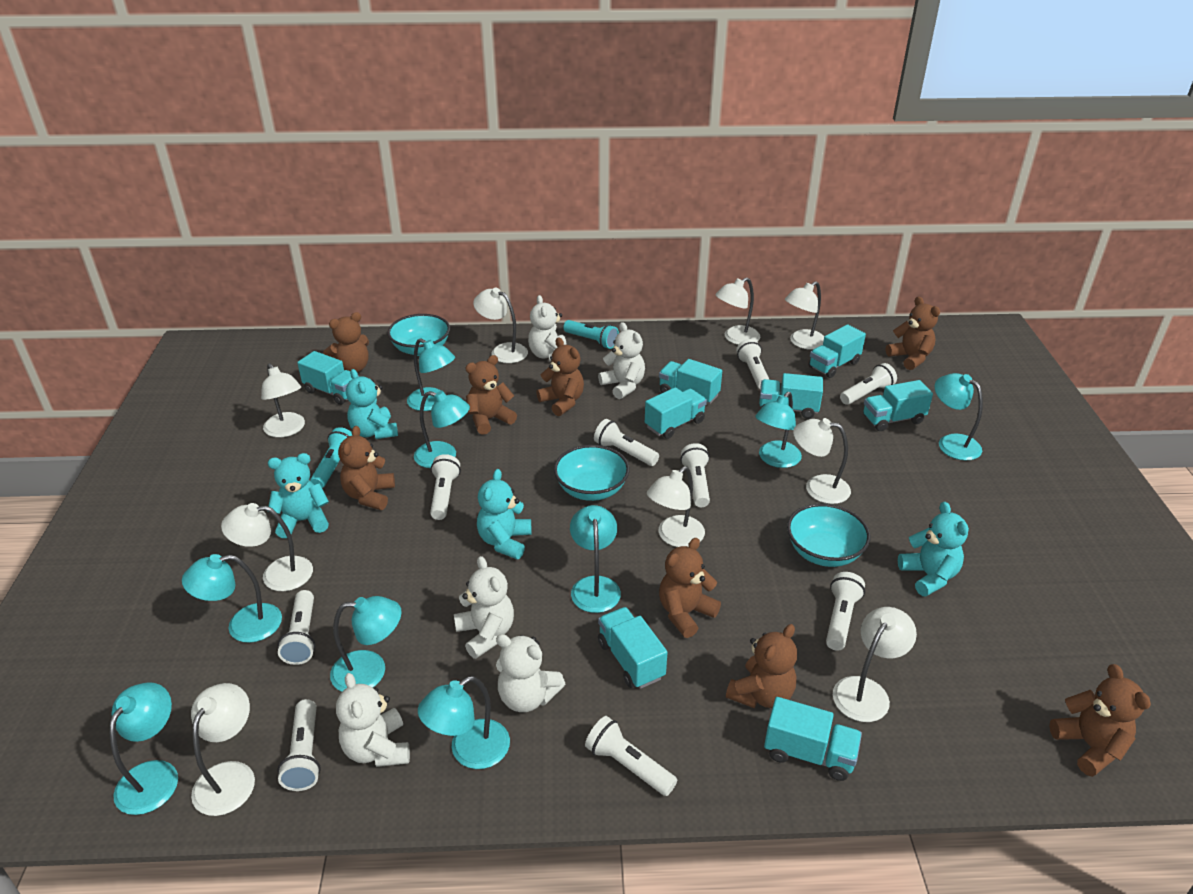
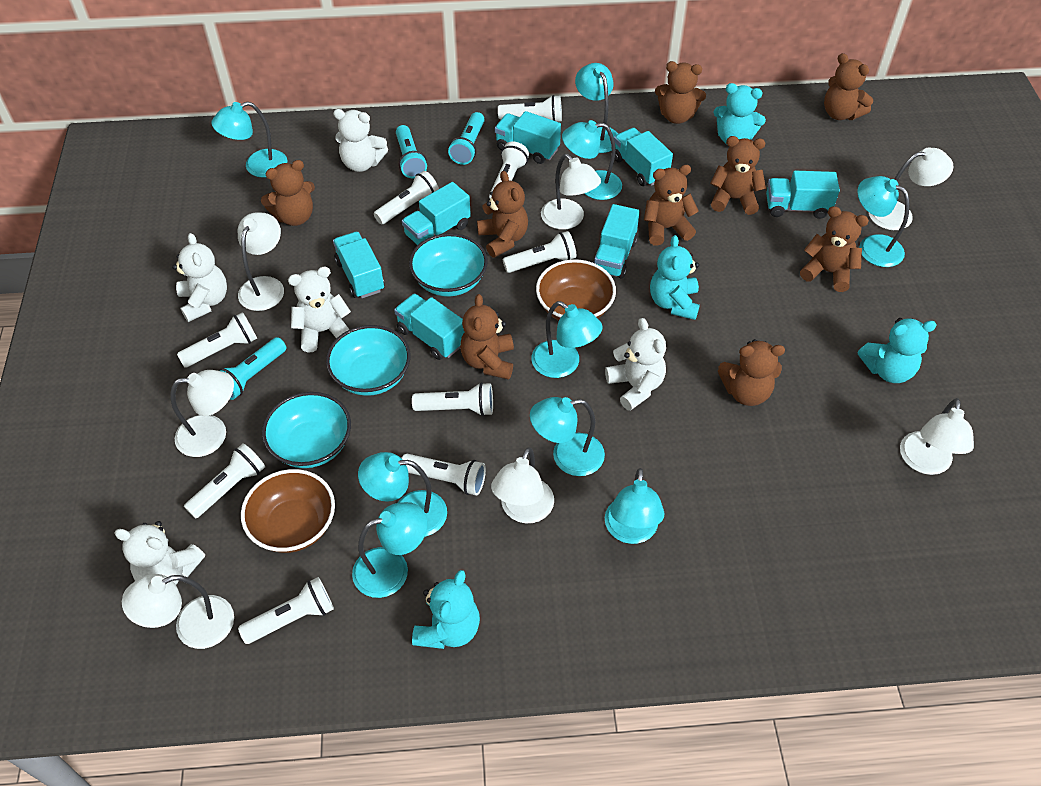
brown bowl: none = 0 -> [241,469,335,553] [536,259,616,321] = 2
brown teddy bear: [323,312,369,373] [338,426,395,510] [466,355,517,435] [536,338,584,416] [659,538,721,638] [726,624,797,708] [886,296,940,370] [1049,664,1151,777] = 8 -> [261,160,315,226] [460,294,514,380] [477,171,528,258] [644,165,699,246] [655,61,706,124] [710,136,766,215] [718,339,785,406] [800,206,869,292] [824,53,873,120] = 9
turquoise flashlight: [310,427,352,488] [563,320,619,349] = 2 -> [218,337,286,400] [396,125,427,178] [448,112,485,165] = 3
turquoise truck: [297,351,359,405] [598,607,668,689] [645,387,707,439] [659,359,722,404] [759,373,823,419] [764,697,862,781] [808,325,866,378] [863,380,933,431] = 8 -> [333,232,385,298] [394,293,464,360] [402,182,471,245] [495,111,561,164] [593,204,640,279] [614,128,673,186] [766,171,840,219] = 7
white lamp: [191,683,255,816] [221,503,313,591] [261,363,305,438] [473,288,528,363] [647,466,705,547] [715,278,760,345] [785,281,824,350] [793,418,851,504] [833,607,917,722] = 9 -> [122,574,234,649] [171,370,234,457] [238,212,284,311] [491,447,554,523] [541,154,601,229] [869,147,953,230] [900,398,974,475] = 7

